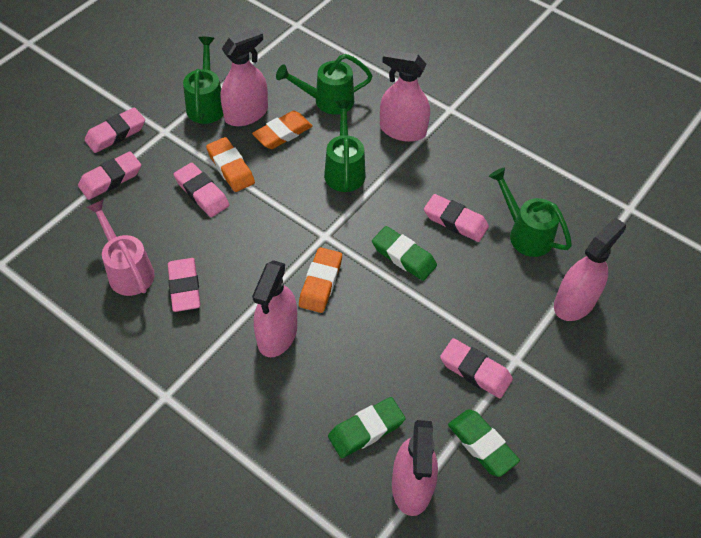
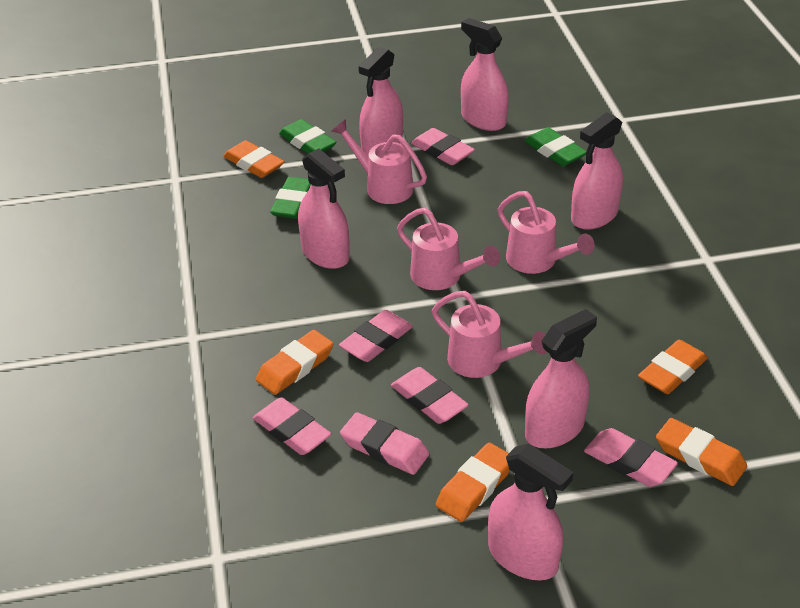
green watering can: [183,37,223,124] [276,54,372,115] [324,100,366,192] [489,168,572,257] = 4 -> none = 0
orange eraser: [206,137,255,192] [252,111,313,149] [299,247,342,313] = 3 -> [223,140,285,178] [256,330,333,395] [436,443,510,522] [638,340,708,394] [656,418,747,486] = 5
pink spray bottle: [221,28,268,126] [252,260,297,357] [380,49,430,142] [392,420,438,516] [554,217,626,321] = 5 -> [298,149,350,269] [358,47,403,156] [461,18,509,131] [488,444,574,580] [525,309,597,449] [571,112,623,230] = 6
pink watering can: [86,199,155,296] = 1 -> [332,119,427,204] [397,208,500,290] [432,291,547,378] [498,191,594,274] = 4

